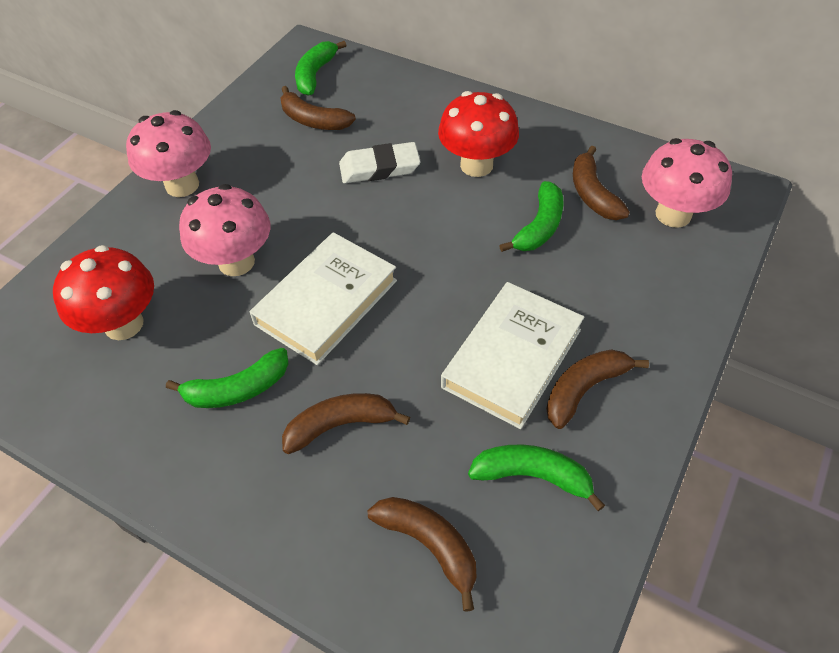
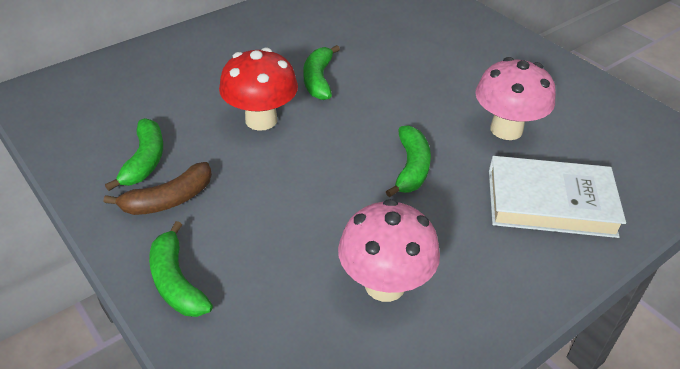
brown banana: [281,86,356,130] [282,393,410,454] [368,497,476,612] [546,349,649,429] [573,146,630,220] = 5 -> [104,162,212,215] = 1
pink mushroom: [126,110,211,197] [179,184,270,276] [642,138,732,228] = 3 -> [338,199,440,302] [475,57,556,140] = 2
red mushroom: [53,245,154,340] [438,91,519,177] = 2 -> [219,48,298,131] = 1
white book: [250,232,397,365] [441,282,584,429] = 2 -> [489,156,626,238] = 1
white eraser: [339,142,421,183] = 1 -> none = 0

